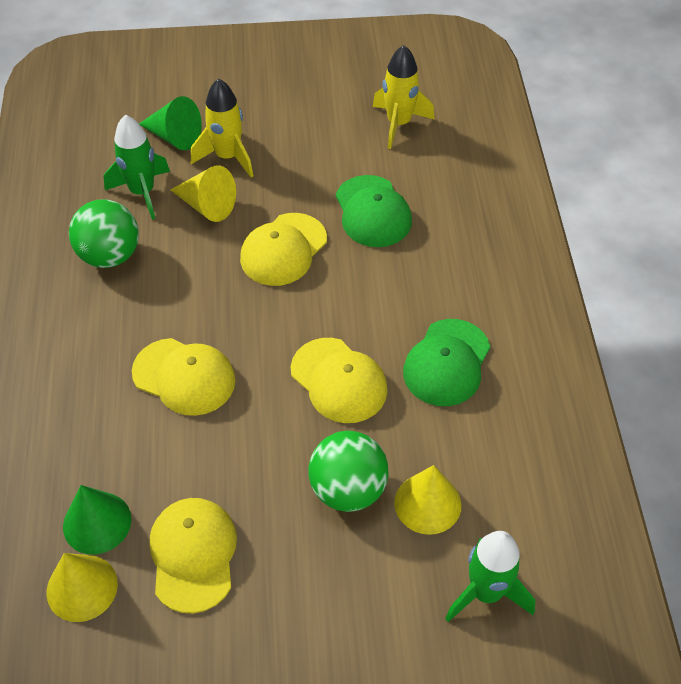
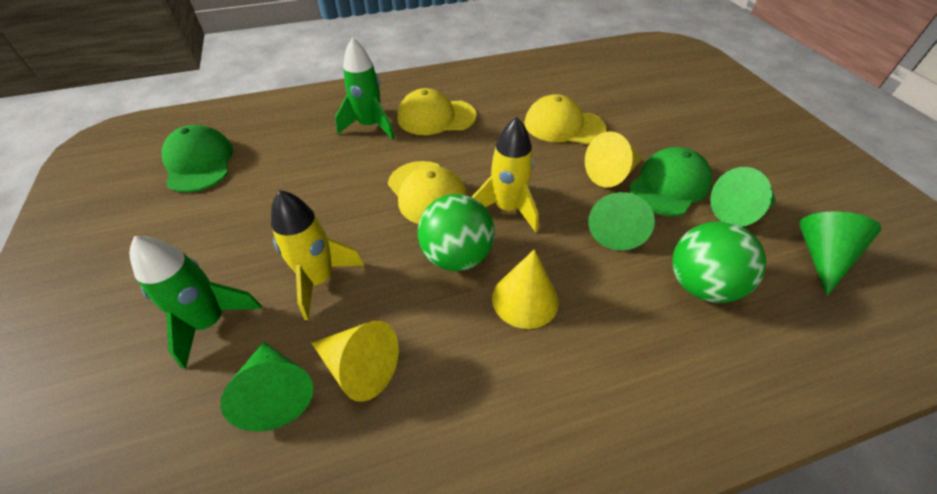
green cone: [63,485,131,554] [139,96,202,150] = 2 -> [220,342,313,432] [588,192,655,251] [710,167,776,226] [799,211,882,296] = 4
yellow cap: [132,338,235,416] [149,498,237,614] [240,213,327,286] [291,338,388,423] = 4 -> [388,161,467,224] [397,88,477,135] [524,94,606,144] = 3

